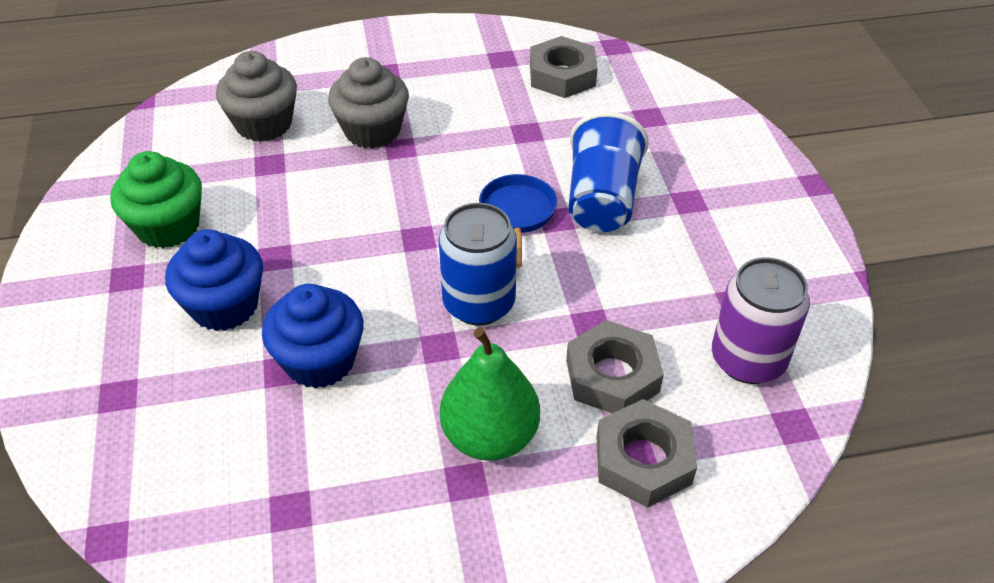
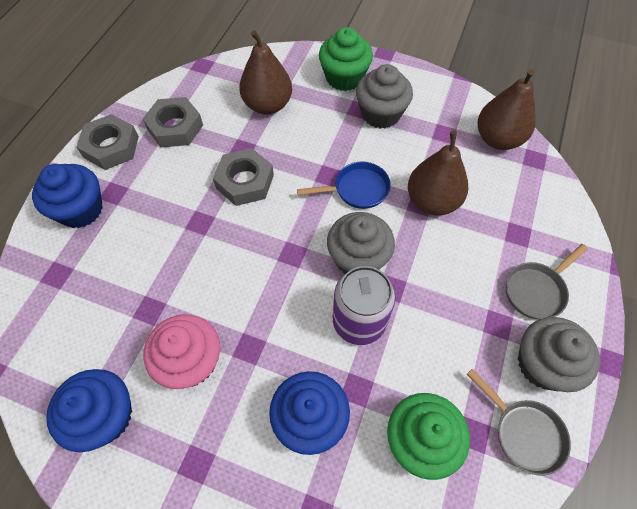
blue can: [439,203,517,326] = 1 -> none = 0
blue cup: [568,111,649,232] = 1 -> none = 0
blue cupcake: [165,229,263,331] [262,284,363,388] = 2 -> [32,164,103,228] [46,369,132,452] [269,371,350,455] = 3
brown pear: none = 0 -> [239,30,292,115] [408,131,468,215] [478,69,536,150] = 3
green cupcake: [110,151,202,248] = 1 -> [319,27,373,91] [387,393,470,480] = 2
green pear: [440,328,540,461] = 1 -> none = 0
grey cupcake: [216,51,297,142] [328,57,409,148] = 2 -> [327,212,395,274] [356,64,413,129] [518,317,600,392] = 3
grey pan: none = 0 -> [467,369,571,476] [506,244,588,320] = 2
pink cupcake: none = 0 -> [143,314,220,389] = 1

